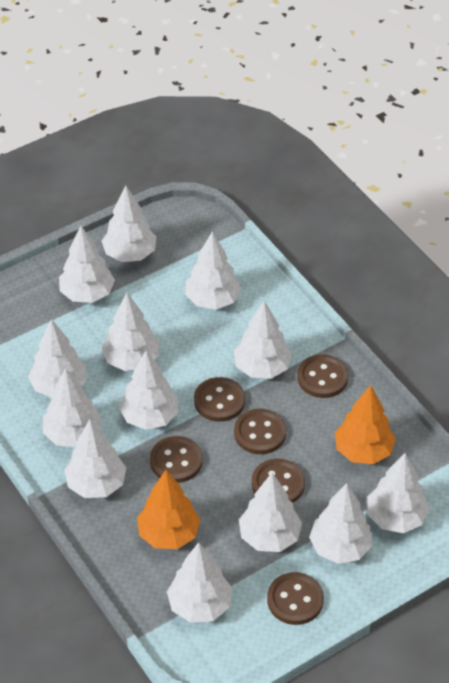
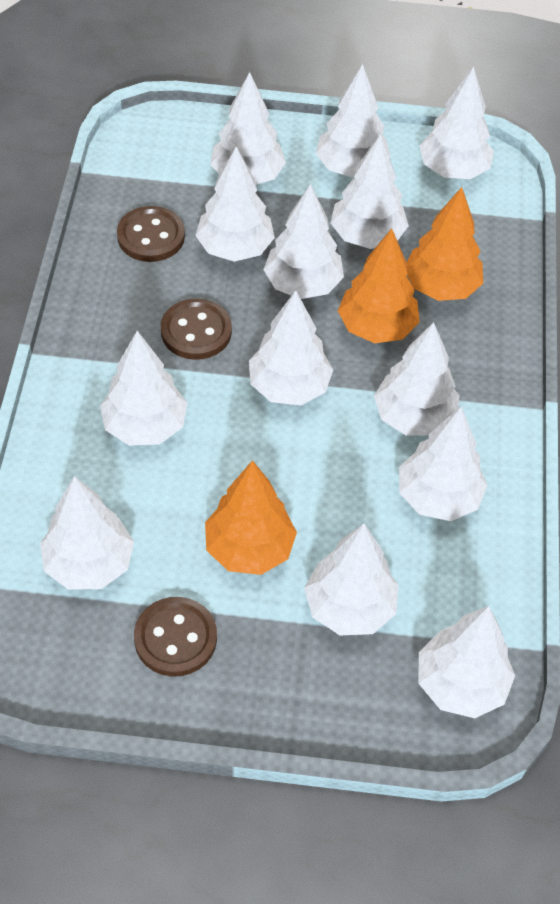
brown button: [150,436,203,483] [194,377,245,422] [234,409,286,454] [252,459,305,503] [267,572,324,625] [297,354,348,398] = 6 -> [117,206,185,262] [134,597,217,677] [161,299,232,360] = 3
orange tree: [137,470,200,549] [335,385,396,464] = 2 -> [205,460,297,575] [338,229,420,343] [407,187,483,301] = 3

